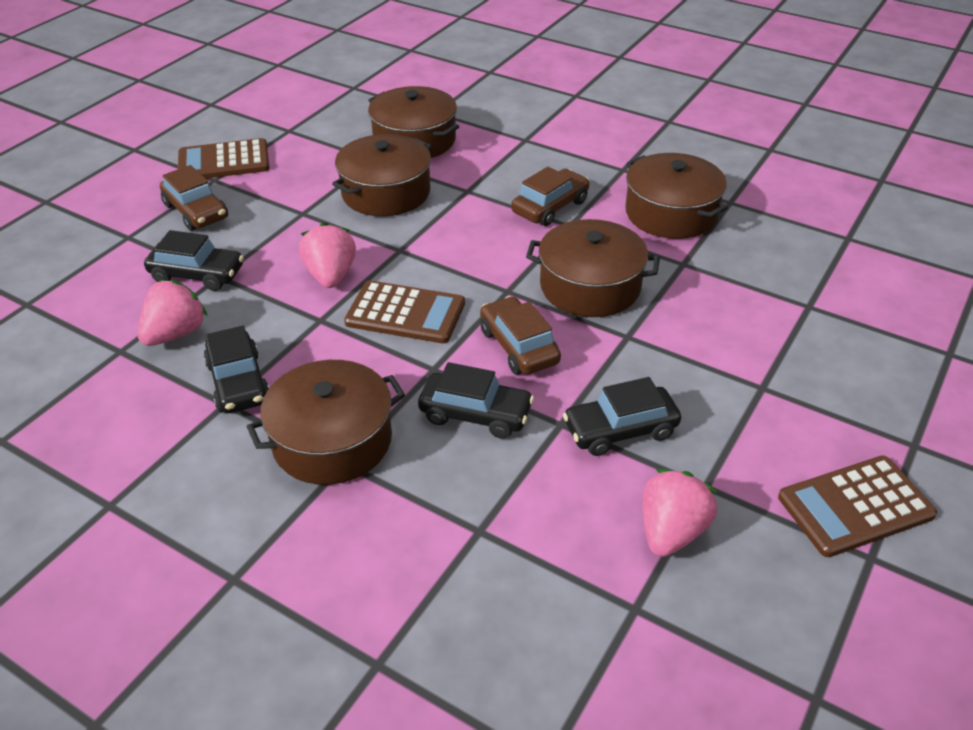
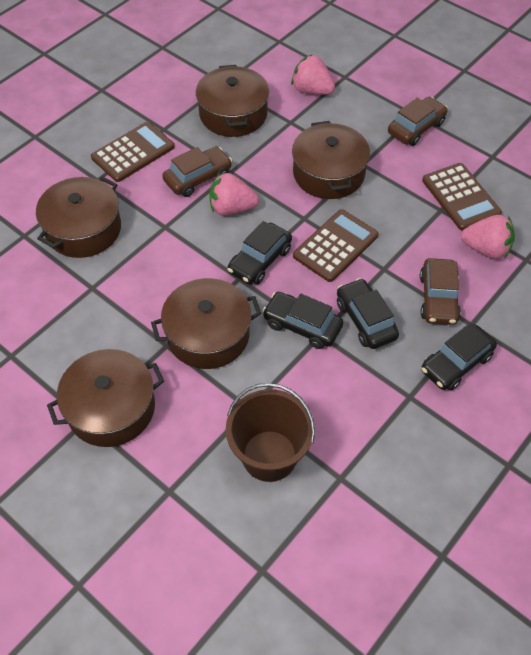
brown bucket: none = 0 -> [226,383,315,482] = 1

